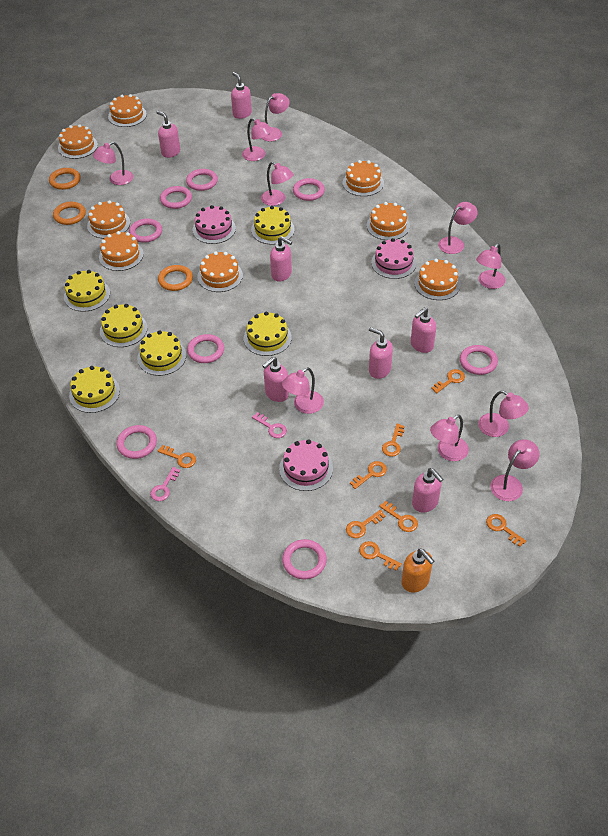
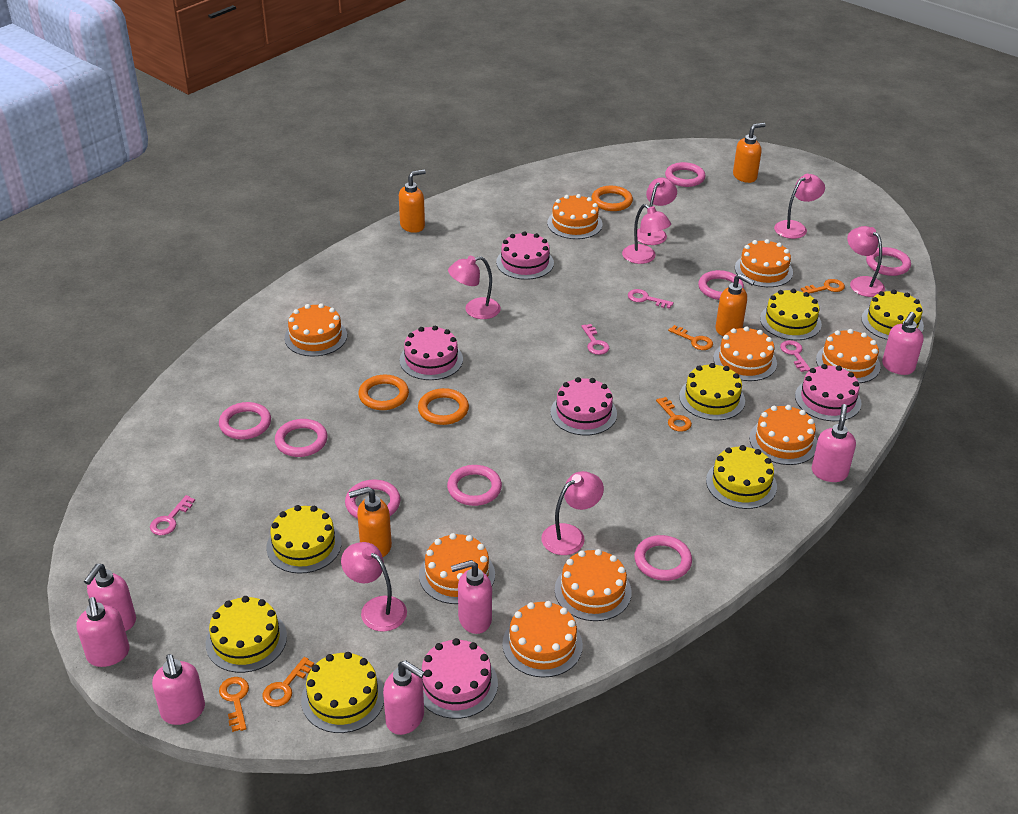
orange cake: [58,124,98,159] [87,200,130,239] [99,231,144,271] [108,94,147,127] [197,251,243,292] [343,160,384,196] [367,202,410,240] [414,259,461,300] = 8 -> [285,303,347,357] [419,533,495,604] [502,601,583,678] [547,194,603,239] [555,549,632,621] [713,326,777,381] [735,239,793,287] [749,405,817,465] [816,329,880,383] = 9
orange key: [158,445,196,468] [346,510,386,538] [350,461,387,489] [359,541,402,571] [379,501,418,532] [382,424,405,457] [431,369,465,393] [486,514,526,547] = 8 -> [219,677,249,732] [262,657,314,707] [656,397,692,432] [668,325,713,350] [801,279,845,294] = 5
orange soap dispenser: [401,549,434,593] = 1 -> [349,487,392,557] [399,169,426,233] [716,274,755,336] [733,123,766,183] = 4
pink cake: [193,205,236,244] [279,439,333,491] [371,238,416,279] = 3 -> [400,325,463,380] [420,638,498,719] [496,231,554,280] [551,377,617,435] [795,364,861,421] = 5
pink key: [150,467,180,501] [252,412,287,438] = 2 -> [150,495,195,535] [581,324,610,355] [628,289,674,309] [780,340,811,372] = 4
pink lamp: [93,142,133,185] [242,118,273,161] [261,93,289,142] [261,162,293,206] [282,367,324,414] [430,415,469,461] [438,202,478,254] [476,244,506,289] [478,390,529,437] [490,439,540,501] = 10 -> [341,542,407,632] [448,256,501,319] [541,471,604,555] [622,204,671,264] [637,177,677,245] [774,174,825,239] [847,226,885,297] = 7
yellow cake: [64,270,110,312] [69,366,120,413] [100,304,148,347] [137,330,186,376] [244,312,292,356] [251,206,295,245] = 6 -> [206,596,287,673] [266,505,342,574] [301,652,384,733] [679,363,745,420] [706,445,777,509] [760,289,822,340] [862,289,924,340] = 7

